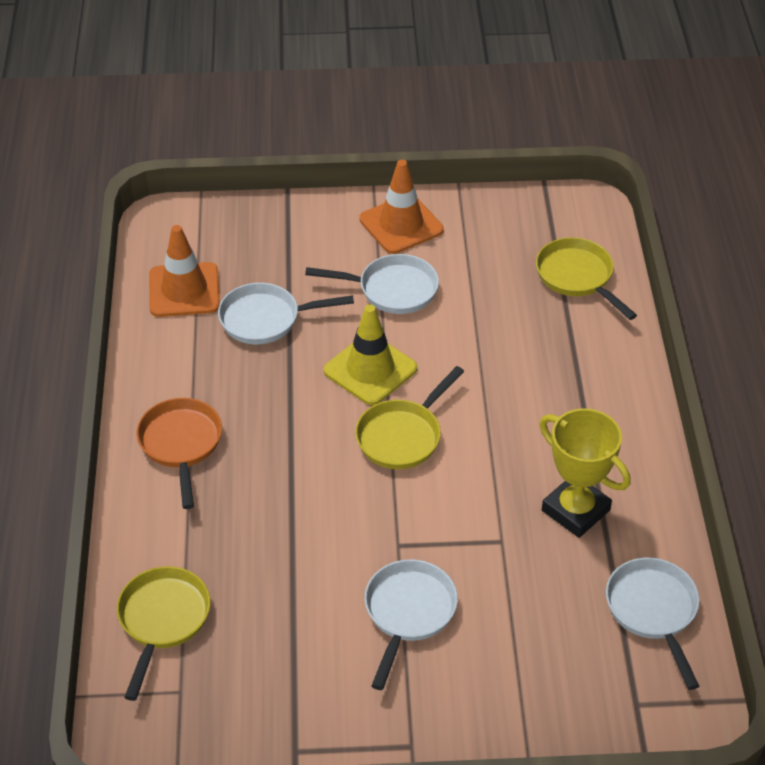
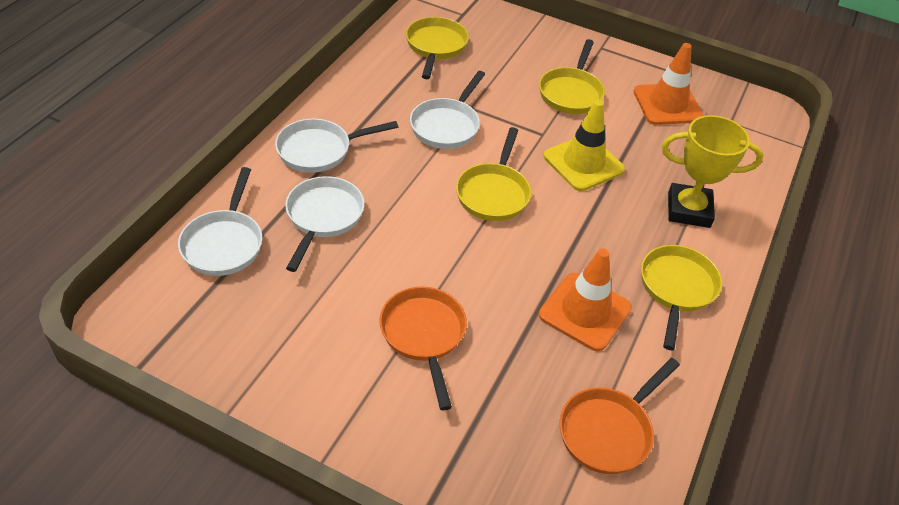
orange pan: [137,398,222,509] = 1 -> [379,287,467,410] [559,358,680,474] = 2
yellow pan: [117,566,211,701] [355,366,464,469] [536,237,637,320] = 3 -> [406,17,469,79] [456,127,531,221] [539,39,605,114] [641,245,722,350] = 4

